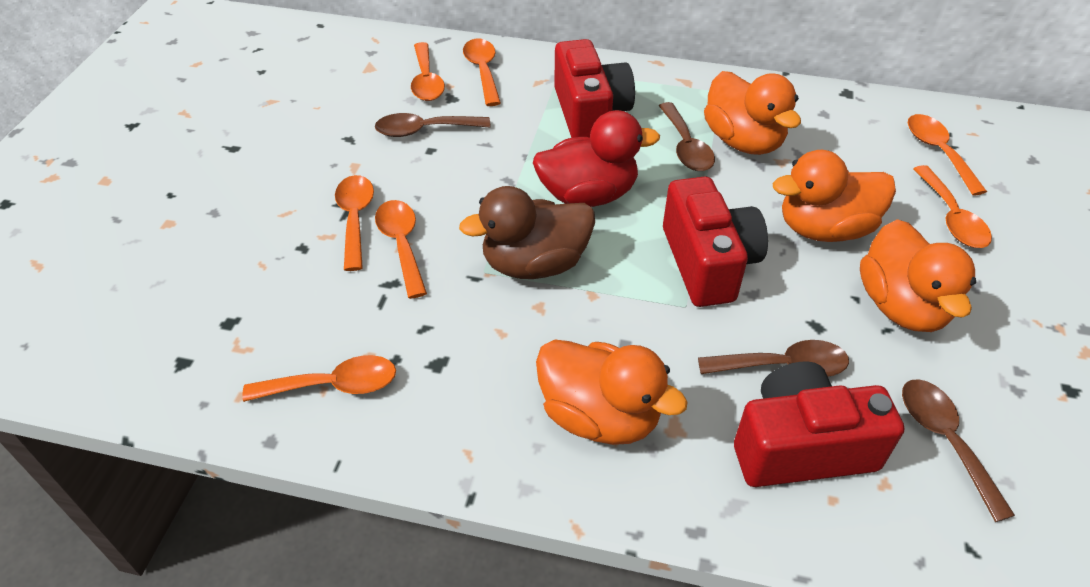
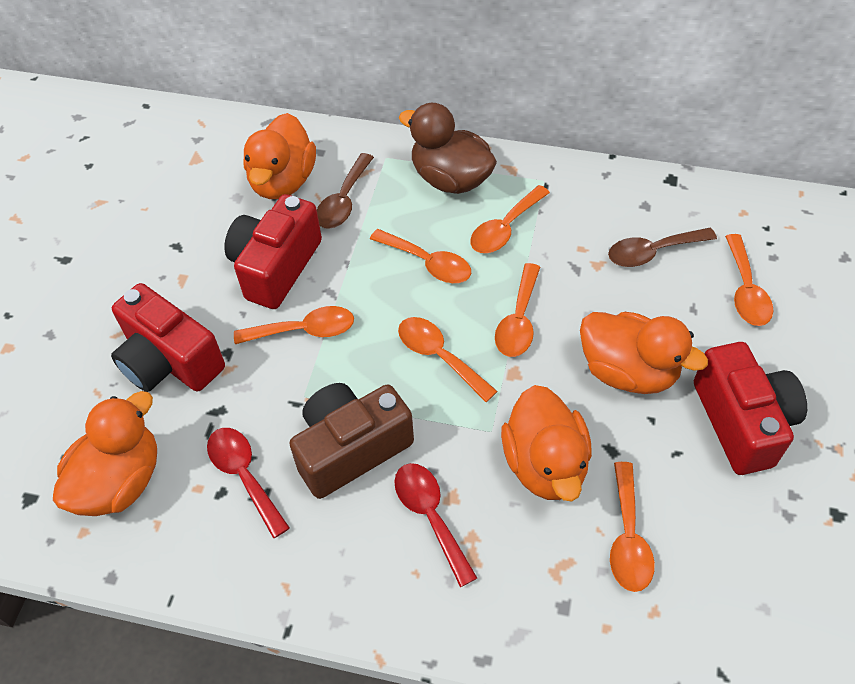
brown camera: none = 0 -> [289,383,414,499] = 1
brown spoon: [375,113,490,137] [659,102,715,171] [698,340,849,376] [902,379,1015,522] = 4 -> [317,153,374,229] [608,228,717,267] = 2
red duck: [533,110,660,207] = 1 -> none = 0
red spoon: none = 0 -> [207,428,290,538] [394,463,477,587] = 2

